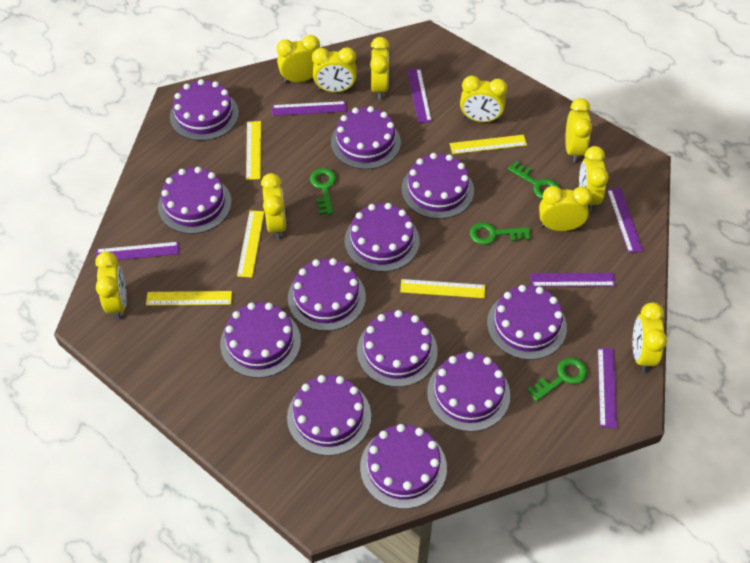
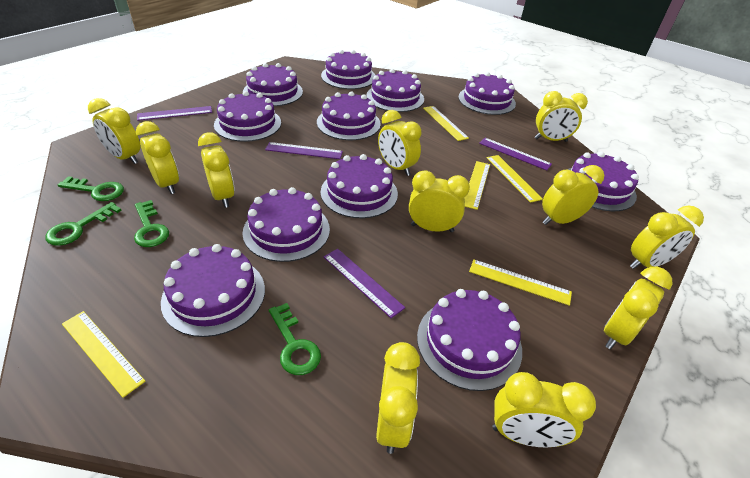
purple cake: [158,167,232,234] [170,79,239,141] [220,302,301,378] [287,375,371,456] [288,258,366,331] [331,106,401,169] [345,203,420,272] [357,310,438,387] [360,424,447,509] [401,153,474,219] [427,352,510,432] [487,285,567,360] = 12 -> [161,244,265,337] [214,91,281,142] [242,187,330,262] [243,63,303,106] [317,91,381,140] [320,154,398,218] [321,50,375,89] [366,69,424,112] [417,289,522,391] [458,72,516,115] [568,152,639,211] = 11
purple ruler: [96,242,179,260] [272,101,347,116] [407,69,432,123] [530,273,616,287] [597,348,617,429] [607,188,643,253] = 6 -> [137,106,212,121] [265,142,343,159] [324,249,405,318] [479,138,552,171] = 4
yellow clock: [95,251,127,320] [261,173,286,239] [277,35,320,83] [312,47,357,92] [370,37,390,99] [460,75,507,122] [539,186,592,231] [565,98,592,163] [579,146,609,212] [633,302,667,372] = 10 -> [88,98,140,164] [136,121,179,194] [198,132,235,208] [376,342,420,454] [378,110,421,176] [409,170,470,232] [493,372,596,447] [535,91,588,142] [542,165,604,225] [604,267,673,350] [630,206,704,269] = 11

